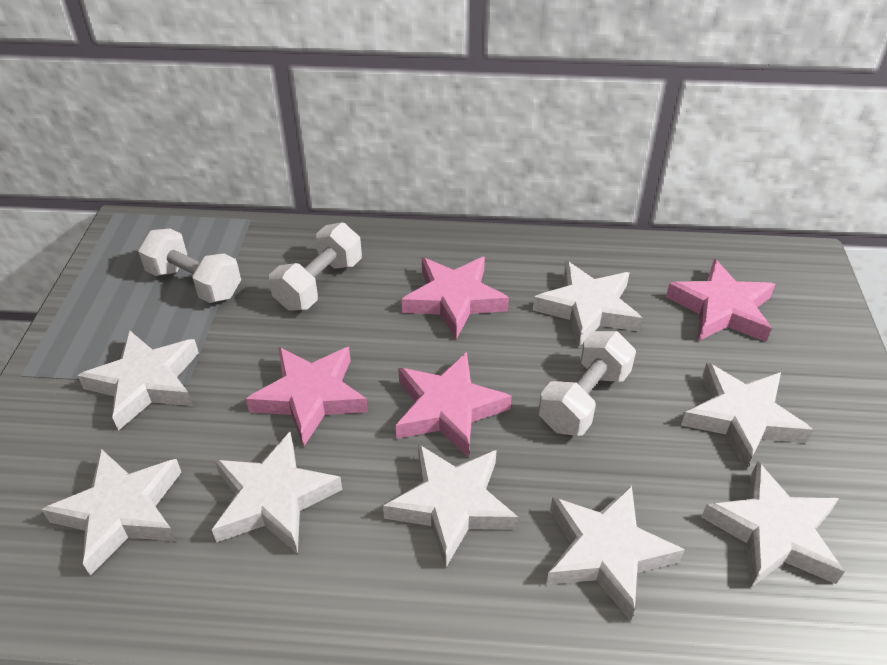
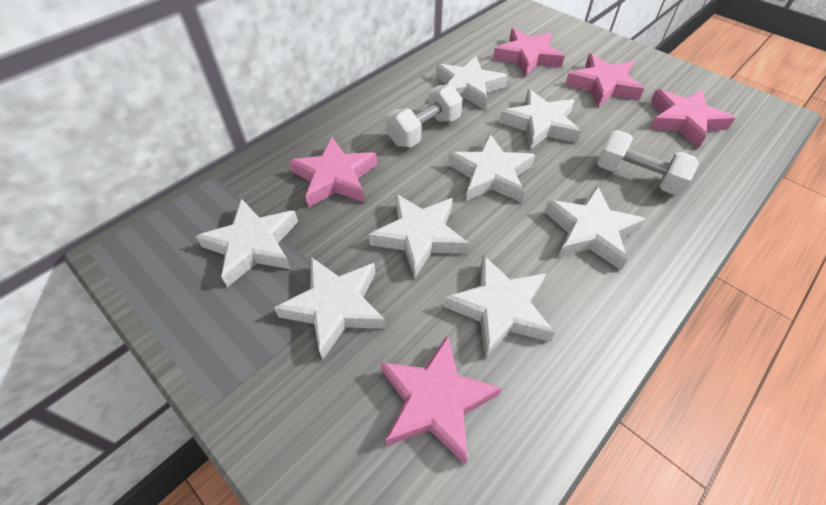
pink star: [246,347,368,447] [395,352,512,458] [401,257,509,339] [666,259,775,342] = 4 -> [289,137,377,208] [381,335,502,464] [493,28,564,77] [565,54,644,107] [649,89,736,148] = 5
white dumbbell: [138,229,241,303] [269,222,362,311] [539,331,636,436] = 3 -> [386,84,463,147] [597,130,699,195] = 2

